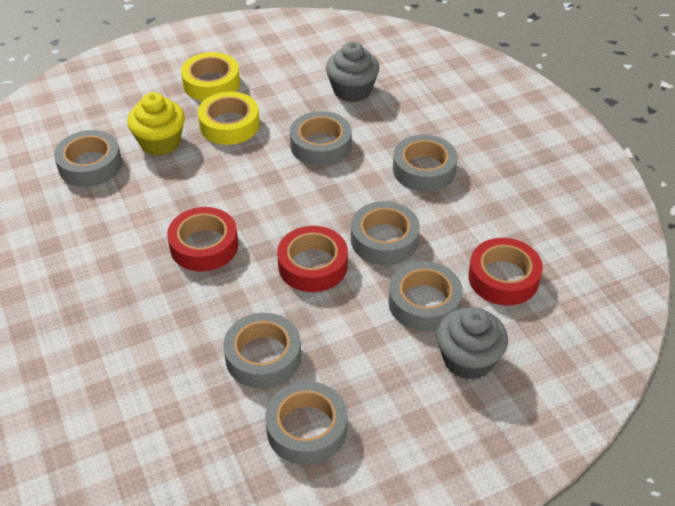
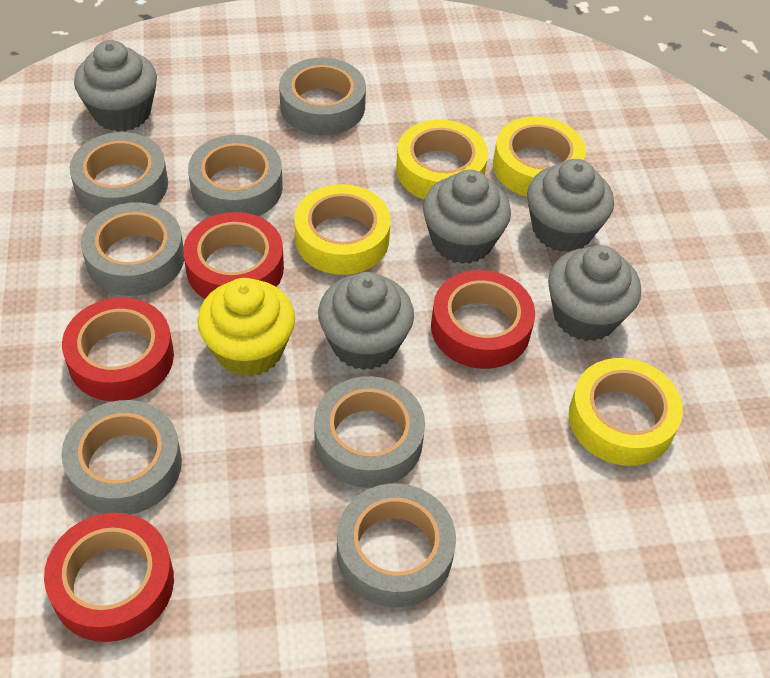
grey cupcake: [326,41,379,102] [437,307,508,380] = 2 -> [74,40,157,132] [318,272,414,370] [423,169,511,264] [527,159,614,252] [548,245,641,341] = 5
red tape: [167,207,238,271] [277,226,348,292] [468,238,543,306] = 3 -> [44,513,174,642] [62,297,174,401] [183,212,284,299] [431,270,535,369] = 4
yellow tape: [181,52,240,101] [198,92,260,145] = 2 -> [294,184,391,275] [396,119,488,199] [493,116,586,197] [569,358,683,466] = 4

